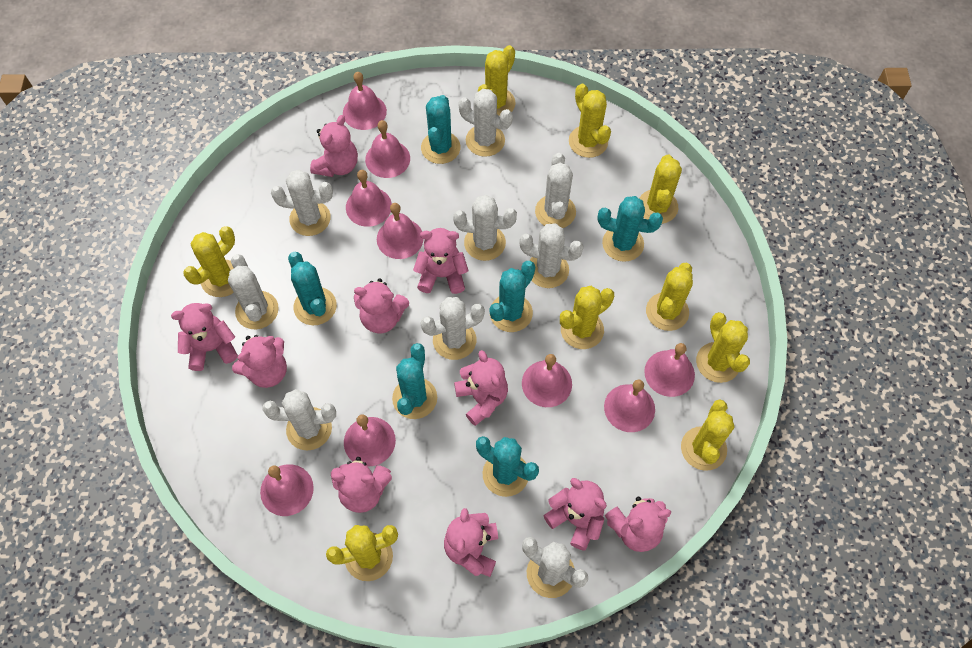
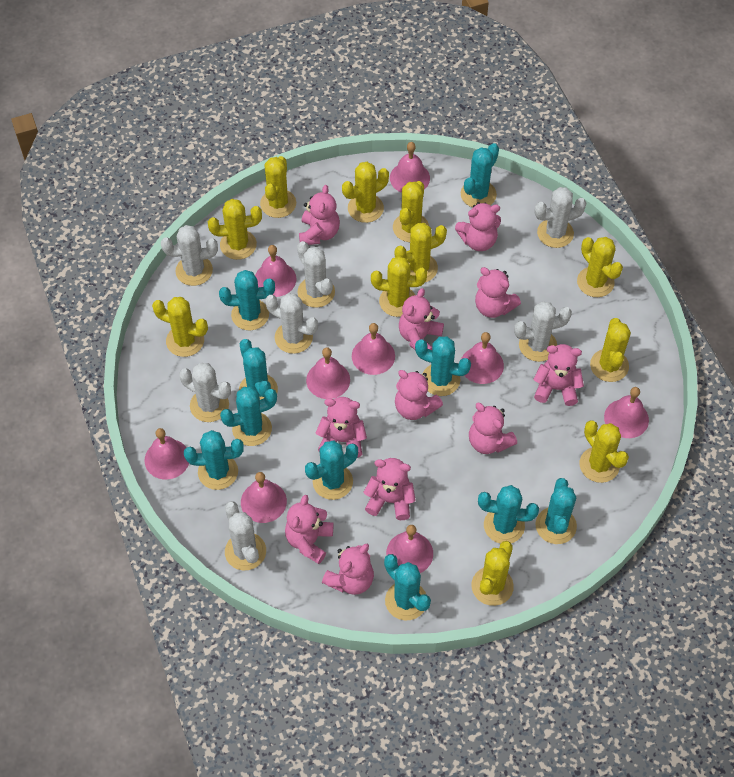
pink teddy bear: [171,303,238,371] [232,335,287,388] [310,115,358,177] [331,457,392,513] [354,278,409,333] [413,228,469,294] [444,508,498,577] [454,350,508,426] [543,478,607,551] [605,497,671,552] = 10 -> [285,495,333,564] [299,185,340,245] [316,397,367,458] [322,544,374,595] [363,458,416,520] [395,370,443,420] [399,288,444,350] [455,202,501,251] [469,403,517,454] [475,267,521,318] [533,344,584,406] = 11
turquoise cactus: [288,252,337,325] [392,343,437,419] [421,95,461,164] [476,436,539,497] [489,261,535,332] [597,196,663,262] = 6 -> [184,430,244,490] [219,270,275,330] [220,387,277,446] [239,339,278,400] [305,440,358,500] [384,554,431,620] [415,336,471,396] [461,143,499,207] [478,485,539,544] [535,478,577,544] = 10
white cactus: [228,254,279,329] [262,389,336,450] [271,170,333,236] [421,297,485,360] [453,195,517,261] [458,89,513,157] [519,223,584,288] [522,537,588,598] [535,153,576,228] = 9 -> [161,225,218,286] [179,363,231,422] [225,501,266,570] [265,293,318,354] [297,241,335,308] [514,301,572,362] [535,187,586,248] = 7
yellow cactus: [183,226,235,297] [326,525,398,581] [478,45,516,116] [560,286,614,349] [569,84,611,158] [639,154,682,224] [646,263,693,331] [681,399,735,471] [696,312,750,383] = 9 -> [152,297,208,357] [208,199,262,260] [260,156,296,218] [342,162,389,223] [371,256,427,317] [393,181,429,242] [395,223,447,282] [471,541,514,606] [577,237,623,297] [580,421,629,483] [590,318,631,382] = 11

